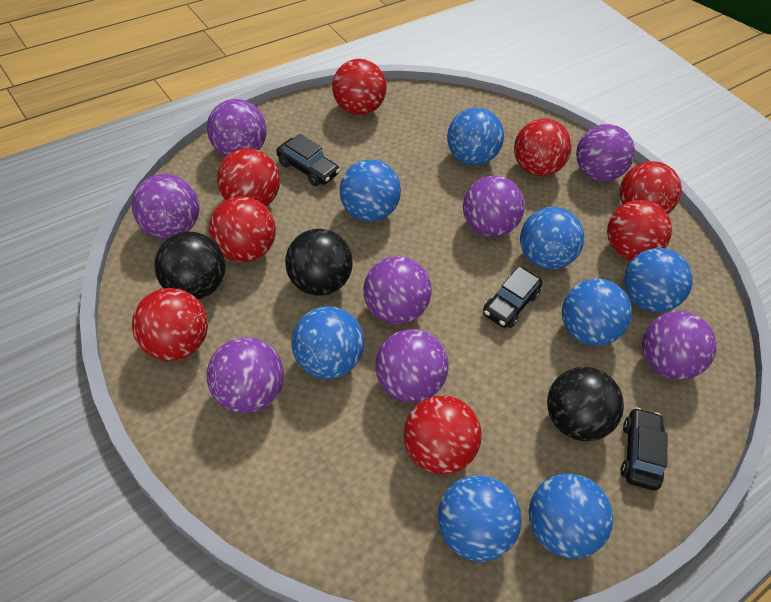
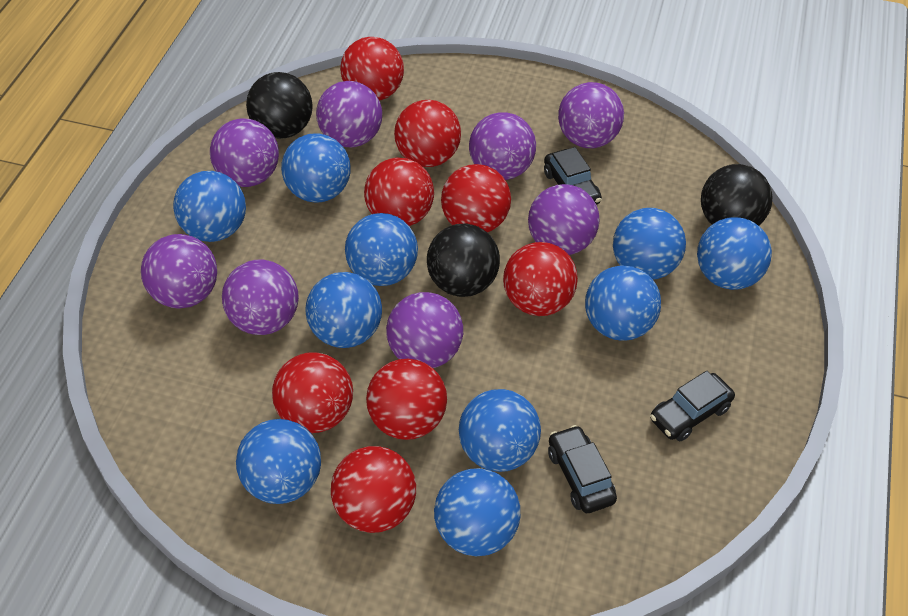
blue ball: [292,306,364,379] [339,159,401,222] [438,475,522,562] [447,108,504,165] [520,207,584,270] [529,474,613,559] [562,278,632,346] [624,248,693,312] = 8 -> [173,171,246,242] [236,419,321,504] [281,133,351,203] [306,272,382,348] [345,213,418,286] [434,468,520,556] [459,389,541,472] [585,265,661,341] [613,208,686,280] [697,217,772,290] = 10

